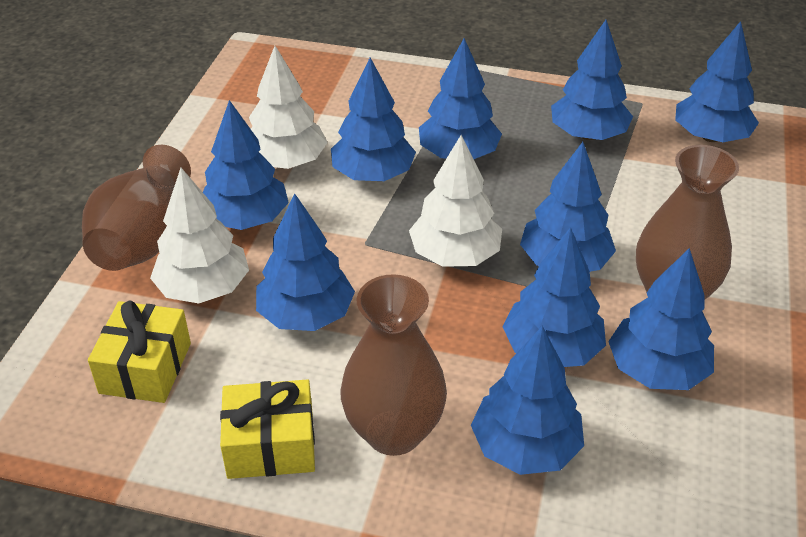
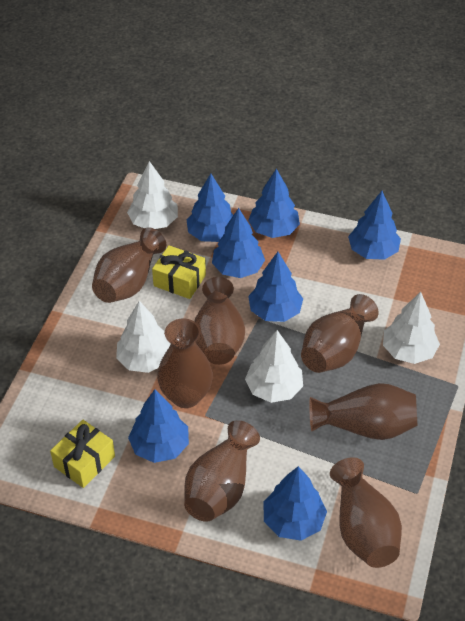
blue tree: [203,100,289,230] [256,193,355,331] [331,58,416,181] [419,38,502,159] [471,326,584,475] [502,227,606,367] [520,142,616,272] [551,20,633,140] [608,248,714,390] [675,21,759,142] = 10 -> [128,389,189,463] [186,174,233,242] [212,208,265,278] [248,169,300,238] [248,252,303,322] [264,466,327,541] [348,191,401,260] = 7
brown vase: [82,145,191,271] [340,274,447,456] [636,145,739,299] = 3 -> [92,227,166,303] [157,319,213,408] [184,420,260,522] [194,277,245,365] [301,294,379,373] [309,383,417,440] [330,457,402,568] = 7
white tree: [150,168,249,303] [249,46,328,169] [409,135,502,267] = 3 -> [116,301,171,373] [127,161,178,229] [245,330,303,403] [383,292,440,364] = 4

